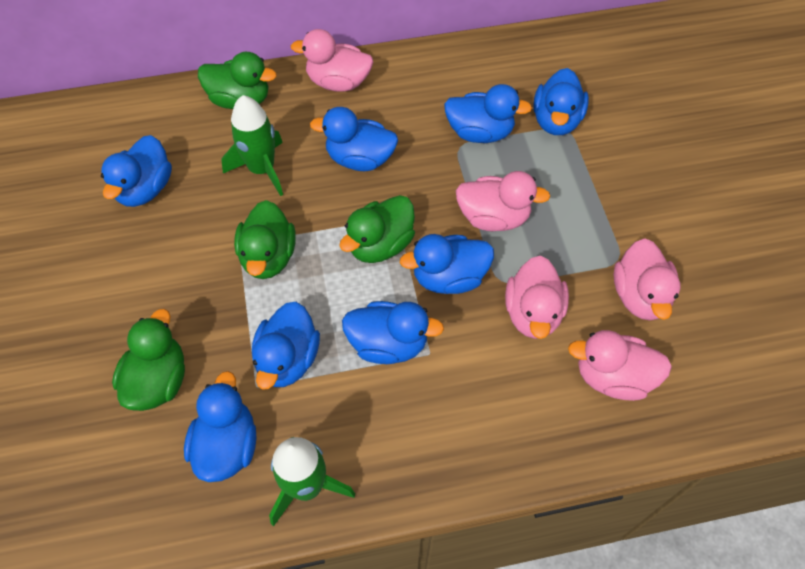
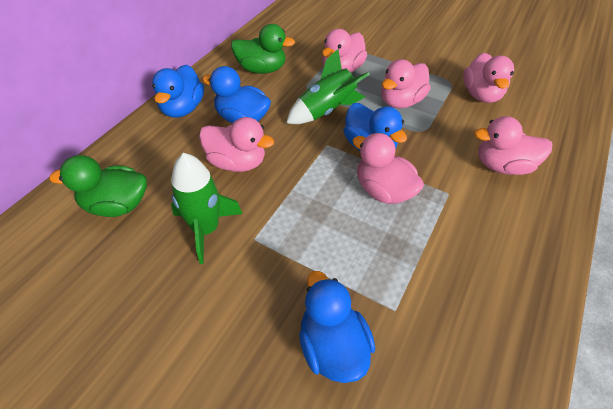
blue duck: [101,135,172,207] [184,371,256,482] [252,302,320,390] [310,107,398,171] [342,301,444,364] [400,234,494,294] [444,84,532,143] [533,68,589,135] = 8 -> [152,65,204,118] [202,66,271,123] [299,271,375,383] [344,103,407,151] = 4
green duck: [112,309,185,411] [198,52,277,109] [234,200,296,279] [340,195,415,263] = 4 -> [49,155,147,217] [231,24,295,74] = 2
pink duck: [291,29,373,92] [456,171,550,231] [505,256,569,339] [568,330,672,401] [614,238,681,321] = 5 -> [199,117,274,172] [322,29,367,73] [352,133,424,204] [381,59,430,108] [463,53,514,103] [474,116,552,175] = 6

